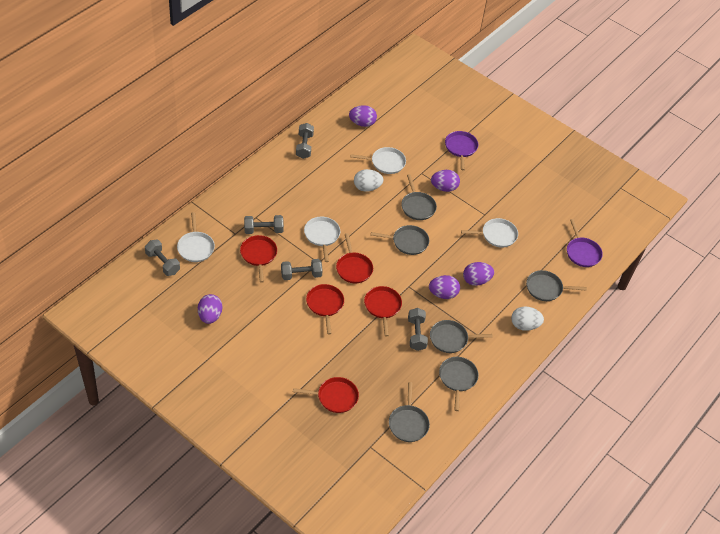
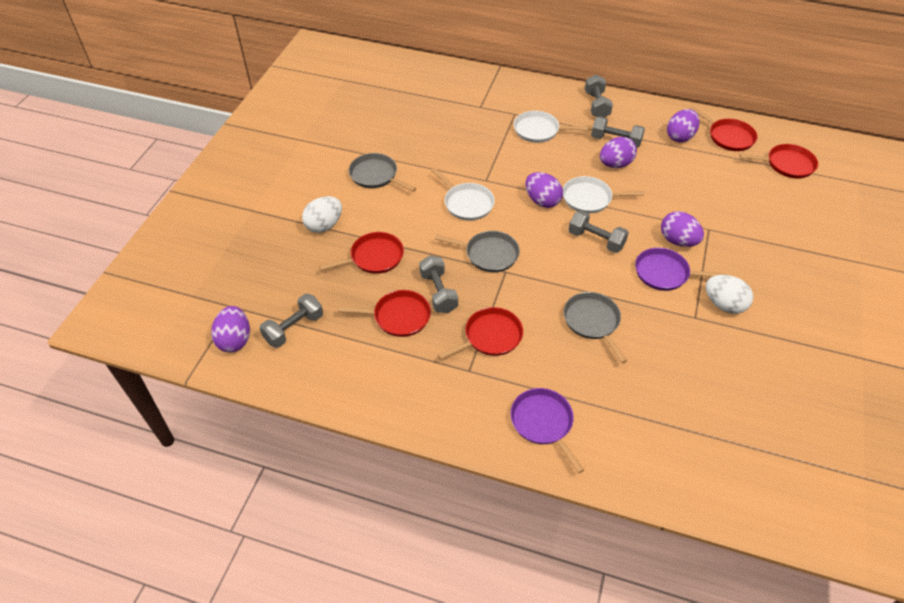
grey pan: [371,225,429,255] [389,382,430,442] [401,174,437,220] [430,320,493,353] [439,357,479,411] [526,270,587,301] = 6 -> [349,153,416,192] [435,231,520,272] [564,292,627,363] = 3
white pan: [177,212,215,262] [304,217,340,262] [351,147,406,174] [461,218,518,248] = 4 -> [431,168,495,221] [514,111,588,143] [563,176,644,213] = 3

